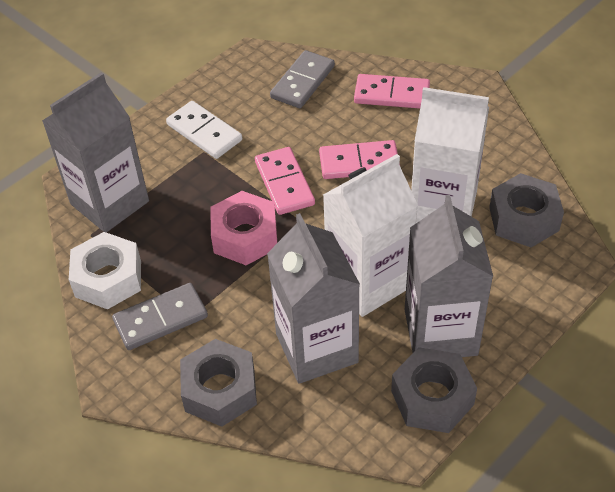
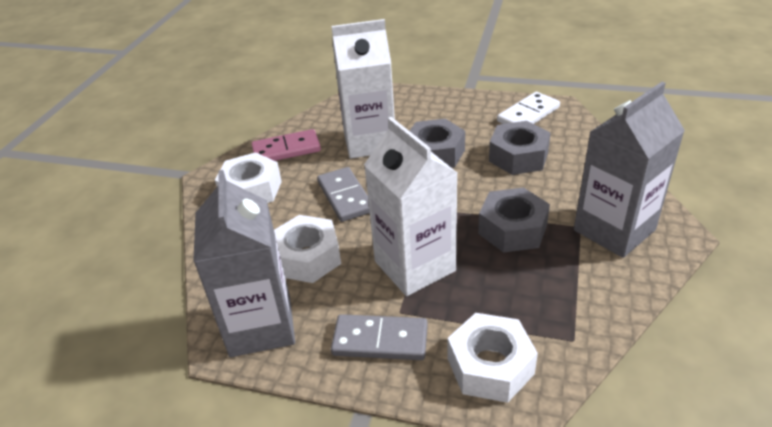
grey carton: [42,72,149,233] [267,213,360,384] [405,195,493,357] = 3 -> [193,170,295,357] [574,82,685,258] = 2
pink domino: [255,147,315,215] [319,140,400,179] [354,74,430,109] = 3 -> [252,129,321,161] = 1
pink nut: [211,191,277,265] = 1 -> none = 0
white nut: [69,232,141,310] = 1 -> [215,152,282,203] [274,215,341,283] [448,313,538,403] = 3

